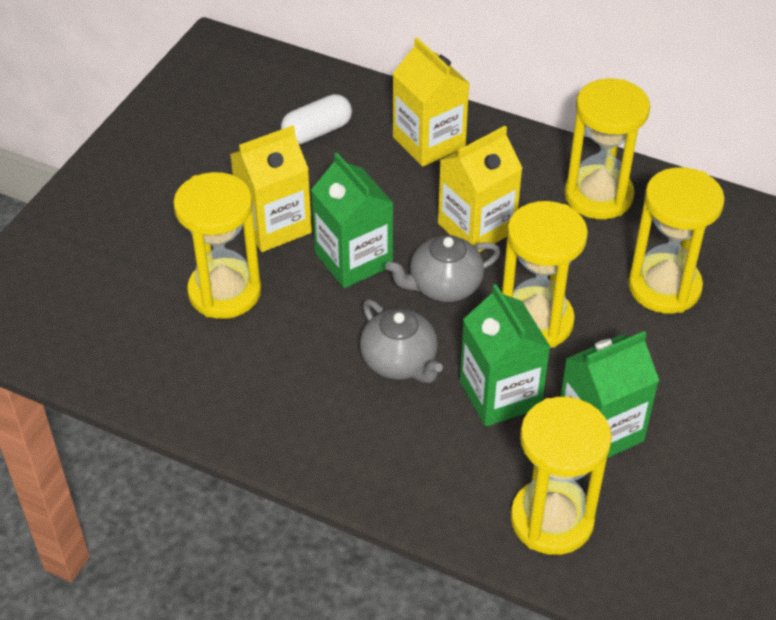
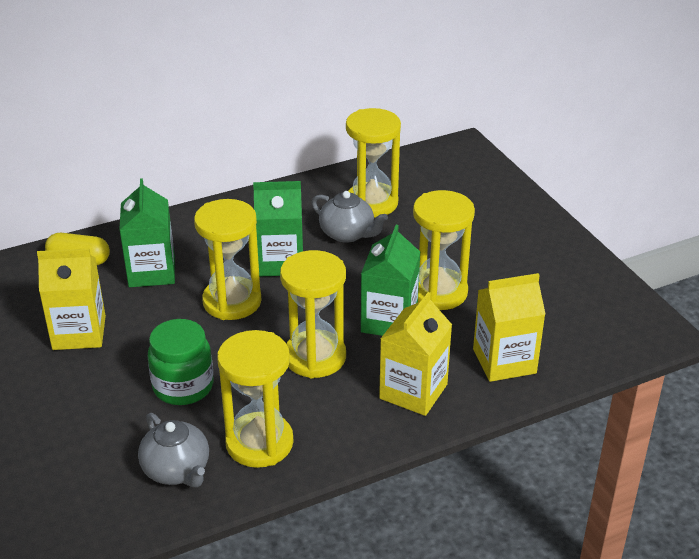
green jar: none = 0 -> [148,319,213,405] = 1
white capsule: [281,94,352,144] = 1 -> none = 0
yellow capsule: none = 0 -> [45,233,110,265] = 1

